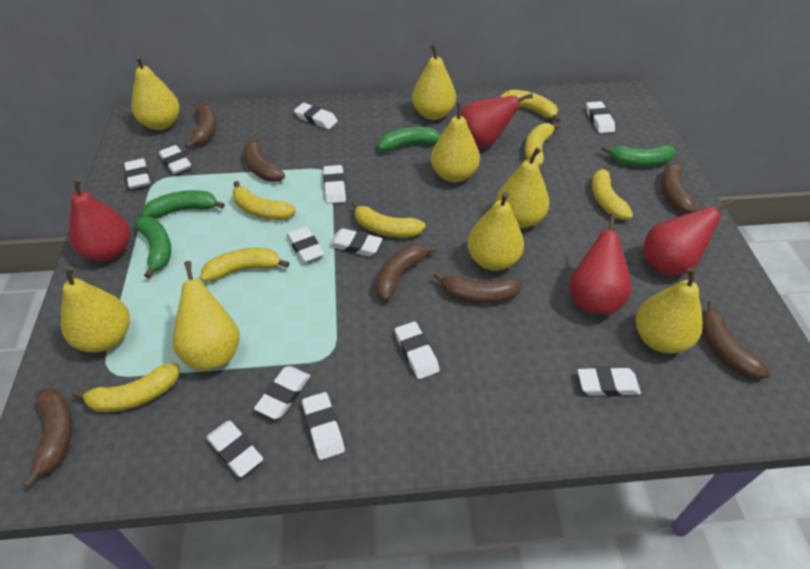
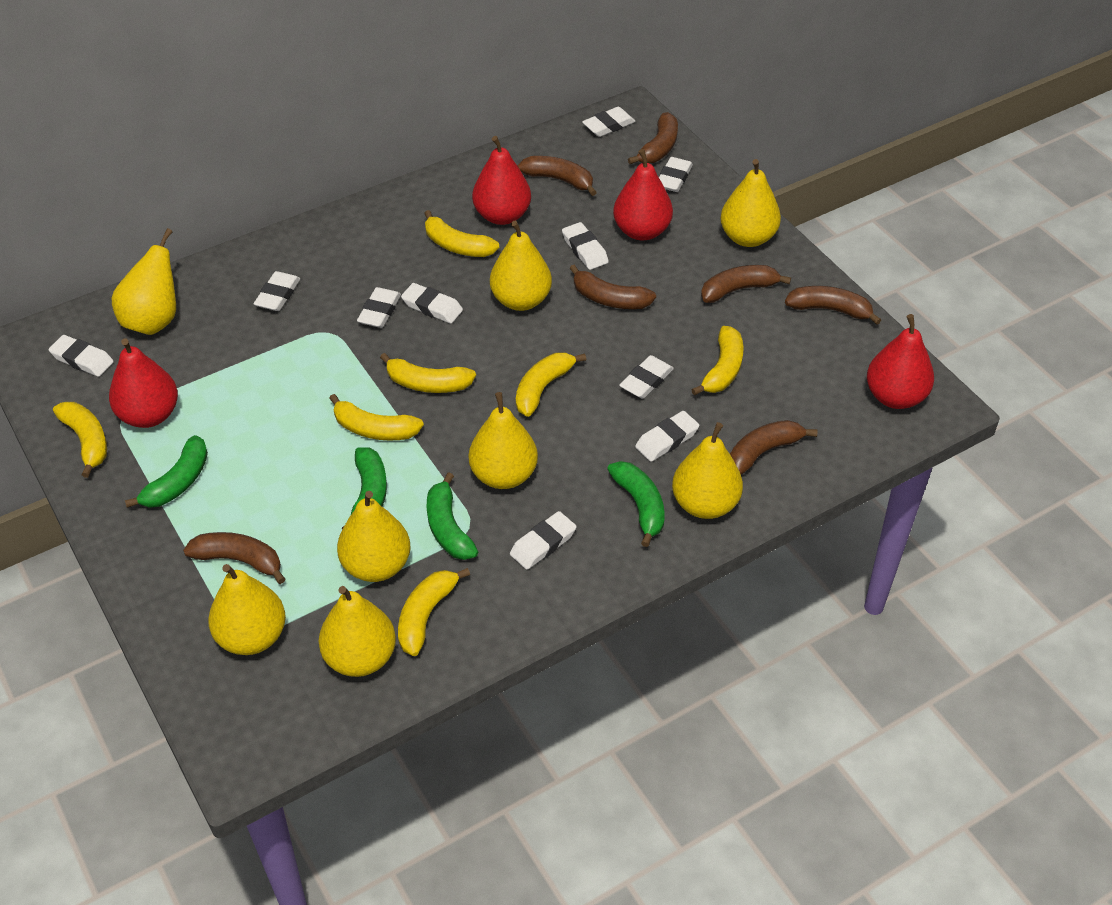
white eraser: [124,158,150,189] [159,145,191,174] [206,421,263,477] [254,366,310,419] [287,226,324,263] [294,103,338,129] [302,392,345,460] [323,165,346,204] [329,228,383,257] [395,321,440,379] [578,367,641,396] [586,101,615,133] = 12 -> [49,335,114,377] [254,271,301,311] [357,287,401,328] [401,283,463,324] [510,511,576,570] [562,222,609,270] [582,107,635,137] [619,355,674,399] [635,411,699,462] [659,157,693,192] = 10

